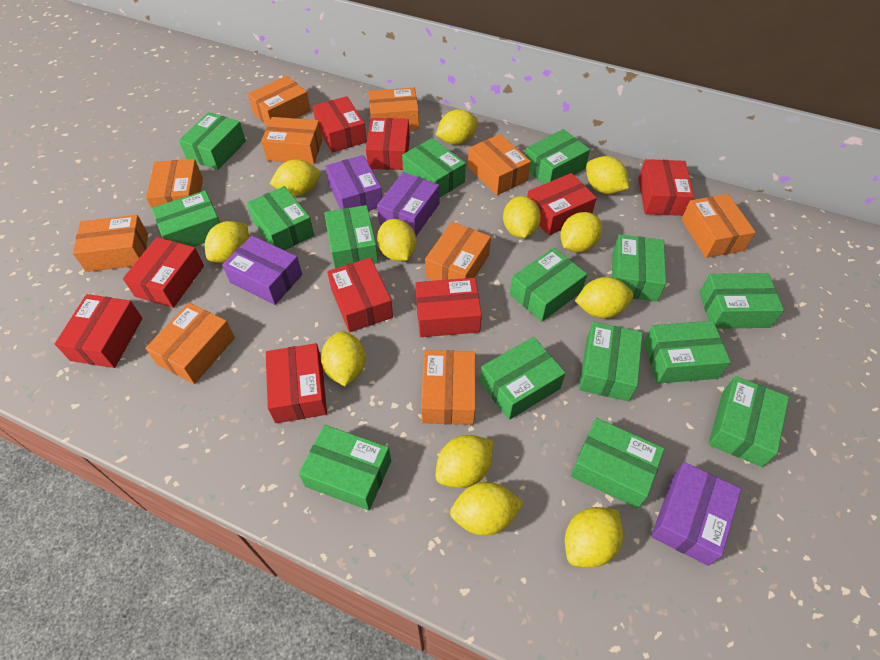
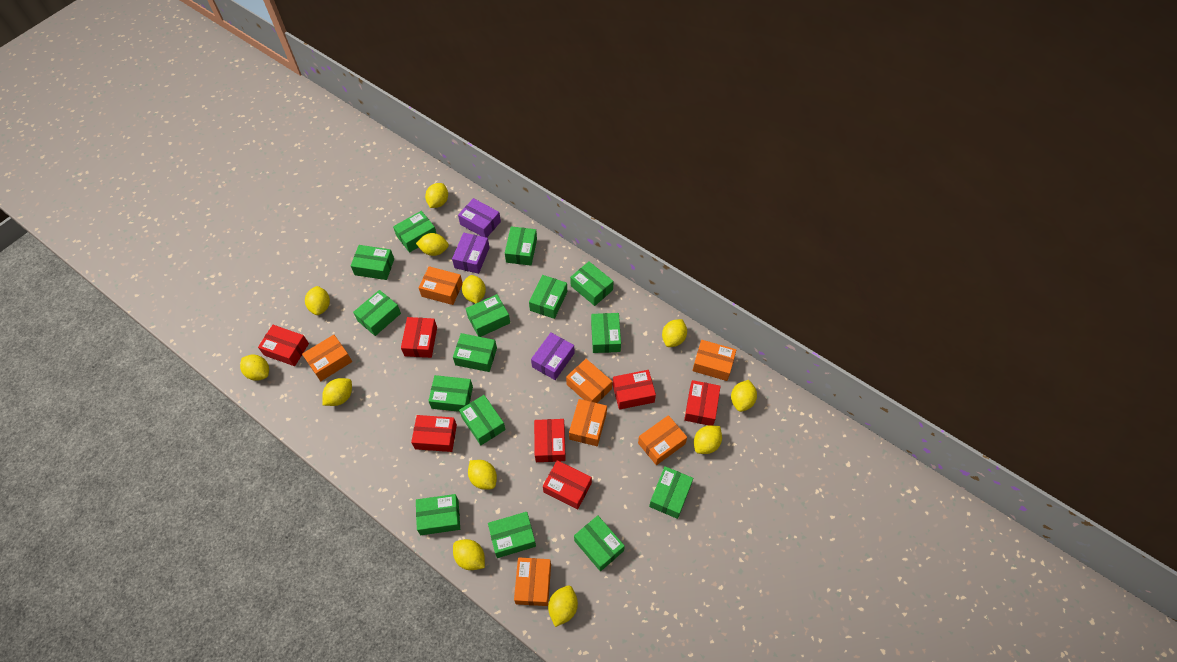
orange box: [73,215,148,272] [145,303,235,384] [146,159,203,208] [248,76,311,126] [261,117,323,164] [368,88,419,130] [421,350,476,425] [425,222,491,281] [468,134,531,195] [681,194,756,258] = 10 -> [302,335,352,381] [419,266,463,305] [514,558,551,606] [566,359,612,403] [569,399,607,446] [638,415,687,465] [692,340,736,381] = 7
purple box: [222,236,302,305] [325,155,382,211] [377,172,439,236] [651,462,741,566] = 4 -> [452,233,490,274] [458,198,501,238] [531,333,574,380] = 3
red box: [55,294,143,368] [123,237,204,308] [266,343,327,423] [312,96,367,153] [327,258,393,332] [366,118,410,170] [415,278,482,337] [527,173,597,236] [638,159,694,216] = 9 -> [258,325,309,366] [401,317,437,358] [411,415,457,452] [534,419,566,462] [543,460,592,509] [613,370,656,410] [684,380,721,425] = 7

